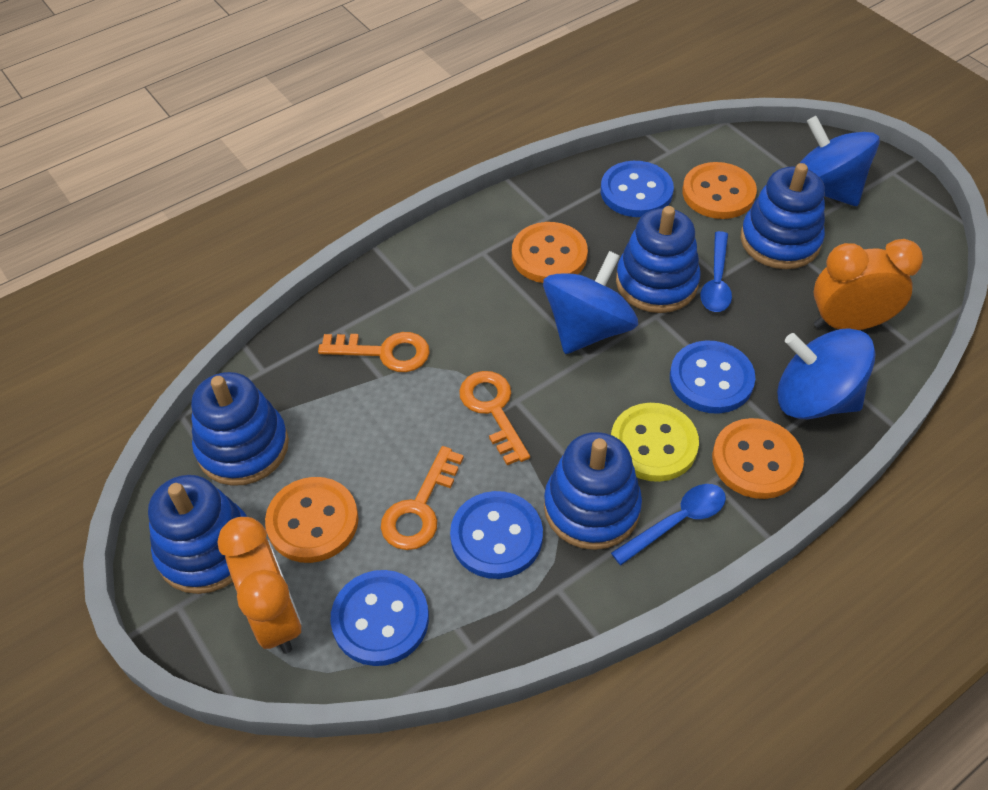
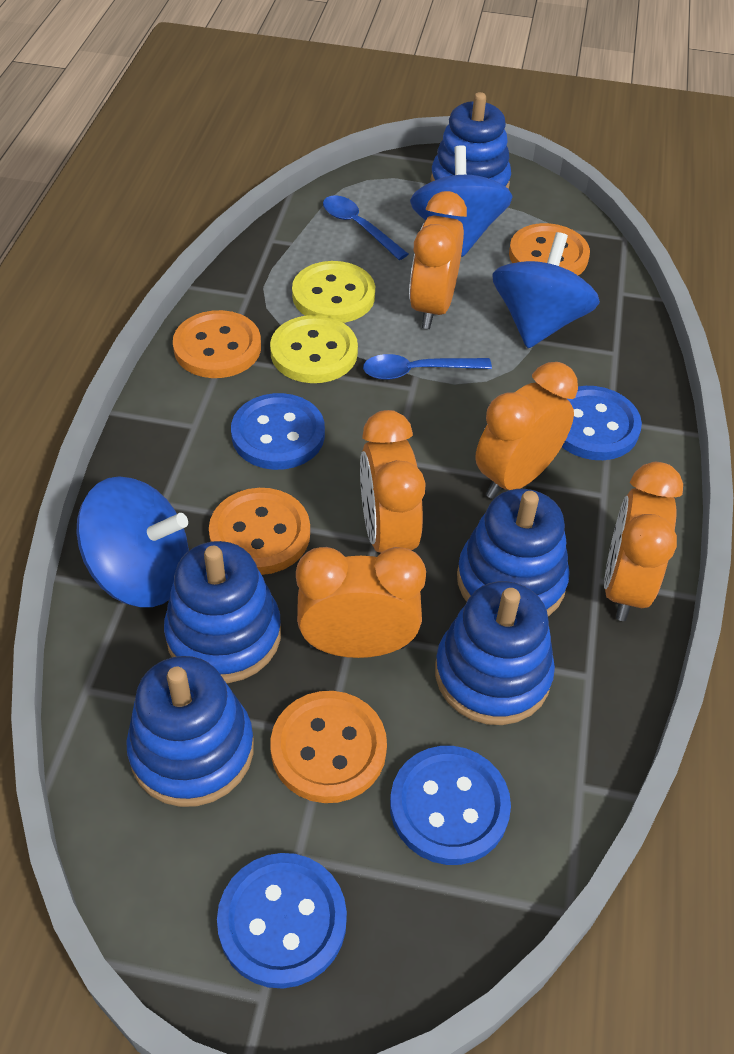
orange clock: [218,517,302,654] [814,239,923,330] = 2 -> [296,547,426,658] [360,410,426,553] [409,191,467,329] [475,362,578,499] [604,462,683,621] = 5
orange key: [318,332,430,372] [381,446,464,550] [459,371,530,465] = 3 -> none = 0
yellow button: [611,403,699,482] = 1 -> [270,315,358,383] [292,261,375,323] = 2

